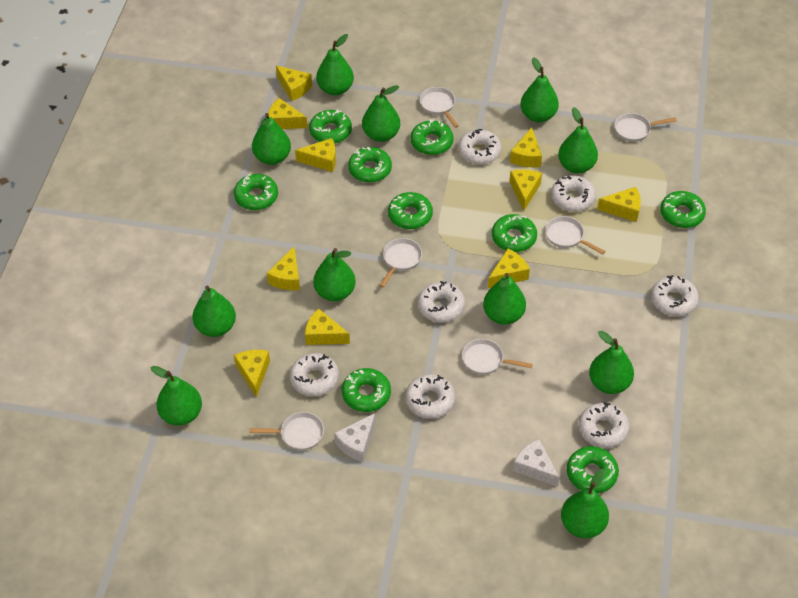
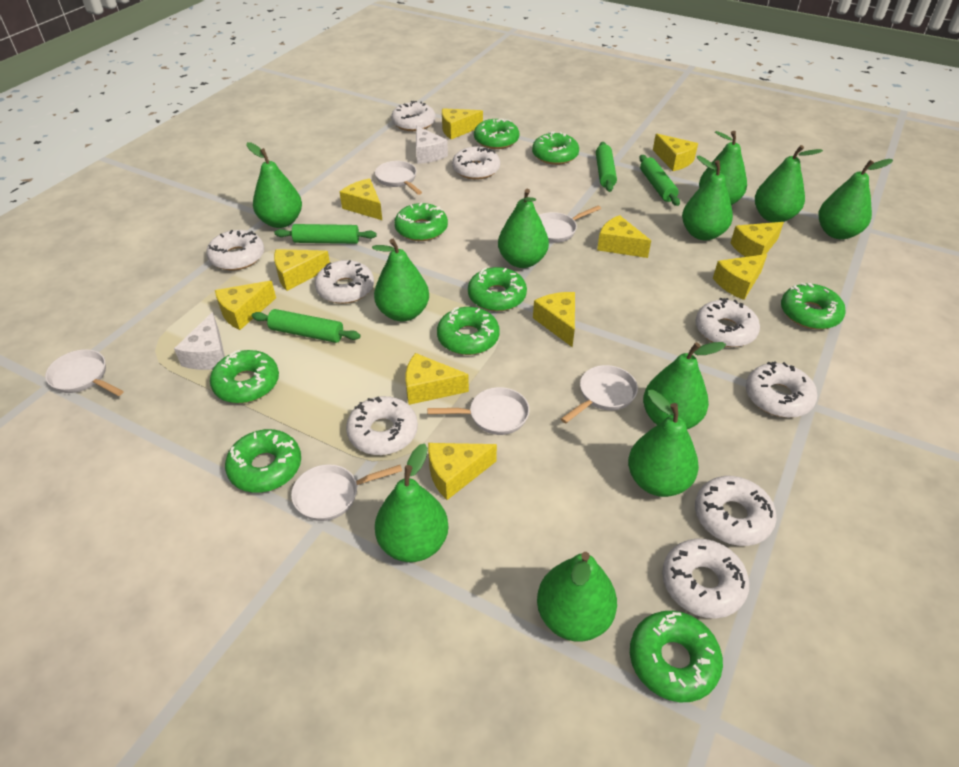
green rolling pin: none = 0 -> [252,309,361,343] [275,224,377,244] [596,142,617,192] [639,155,680,206] = 4
white donut: [290,353,339,396] [406,374,455,419] [418,281,465,322] [458,129,502,165] [551,175,596,212] [579,402,630,448] [651,275,699,316] = 7 -> [206,230,264,270] [315,260,374,304] [346,396,418,455] [391,101,436,131] [452,147,500,180] [662,539,749,618] [695,298,760,347] [695,476,776,546] [746,361,817,418] = 9
yellow cheese: [234,350,270,398] [267,247,300,290] [268,98,308,129] [276,66,312,101] [295,138,336,172] [305,308,350,345] [488,249,530,288] [509,169,542,210] [510,127,542,167] [597,187,641,222] = 10 -> [215,281,276,330] [274,249,330,291] [340,179,382,220] [405,353,469,405] [428,443,497,500] [442,108,483,139] [533,292,575,347] [597,215,651,258] [653,134,698,171] [713,254,767,300] [731,222,784,257] = 11

